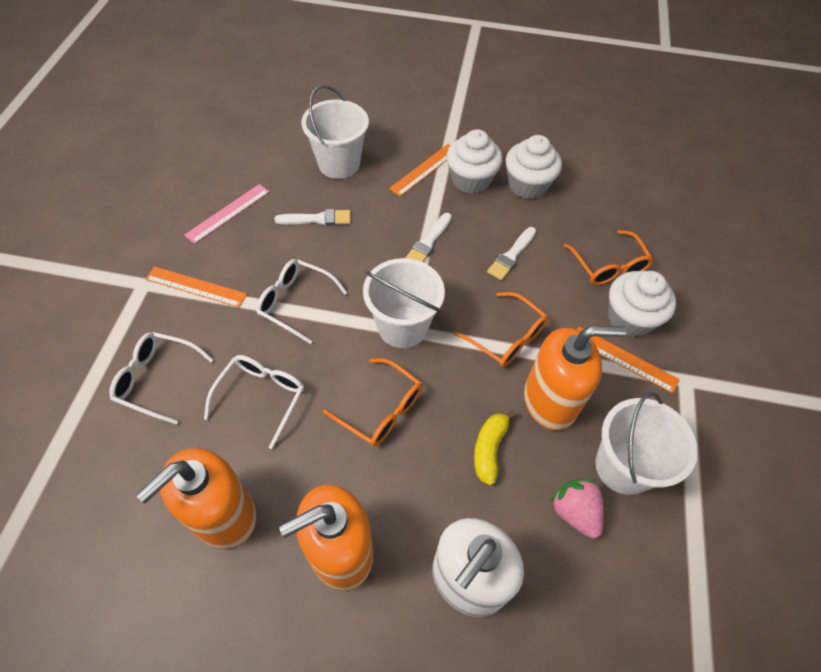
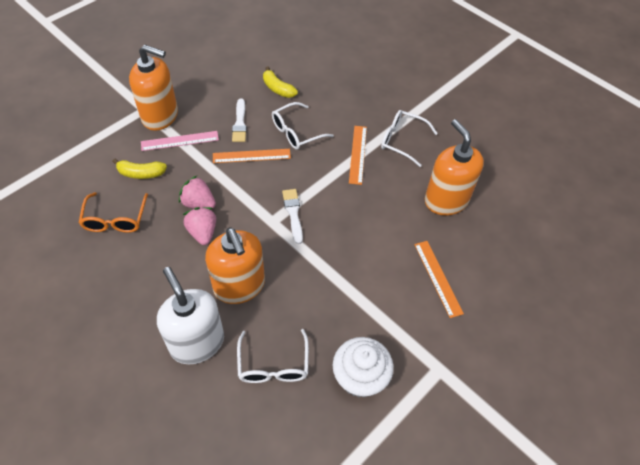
orange glasses: [323,358,422,447] [454,292,548,367] [564,230,654,285] = 3 -> [79,192,148,233] = 1
pink strawberry: [549,478,604,539] = 1 -> [179,176,216,209] [183,207,216,245] = 2
white brush: [274,209,351,226] [405,213,452,262] [487,227,536,280] = 3 -> [232,99,247,142] [282,189,303,244] = 2
white bucket: [301,85,369,179] [363,258,445,348] [595,392,698,495] = 3 -> none = 0
white cupcake: [447,129,503,194] [506,135,562,199] [608,271,676,337] = 3 -> [332,337,394,398] = 1
yellow banana: [474,410,516,485] = 1 -> [112,159,167,179] [263,67,298,98] = 2

